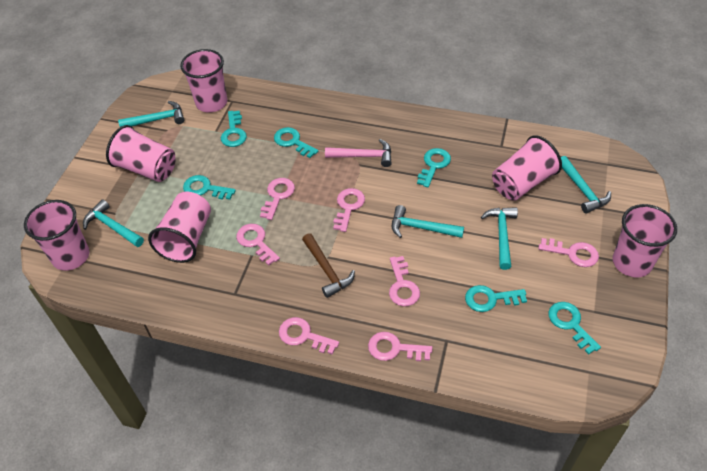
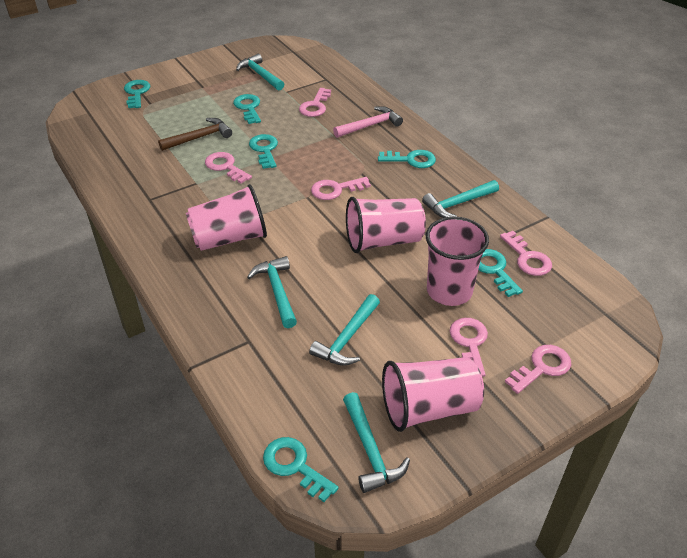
pink cup: [24,200,89,271] [106,125,176,182] [148,192,211,263] [180,49,227,113] [492,135,562,201] [613,204,677,277] = 6 -> [186,184,267,251] [346,197,426,253] [382,357,484,432] [426,217,489,306] = 4
pink key: [236,224,280,266] [260,178,295,220] [279,317,339,355] [333,188,365,232] [368,332,432,361] [389,256,420,306] [538,238,599,267] = 7 -> [205,152,252,183] [299,88,331,117] [311,177,371,200] [450,318,488,377] [500,231,552,276] [505,345,571,394] = 6

